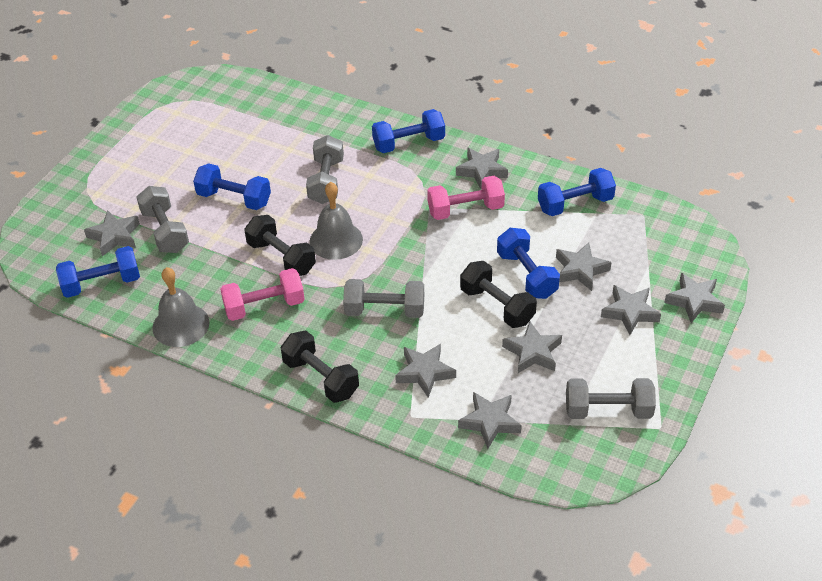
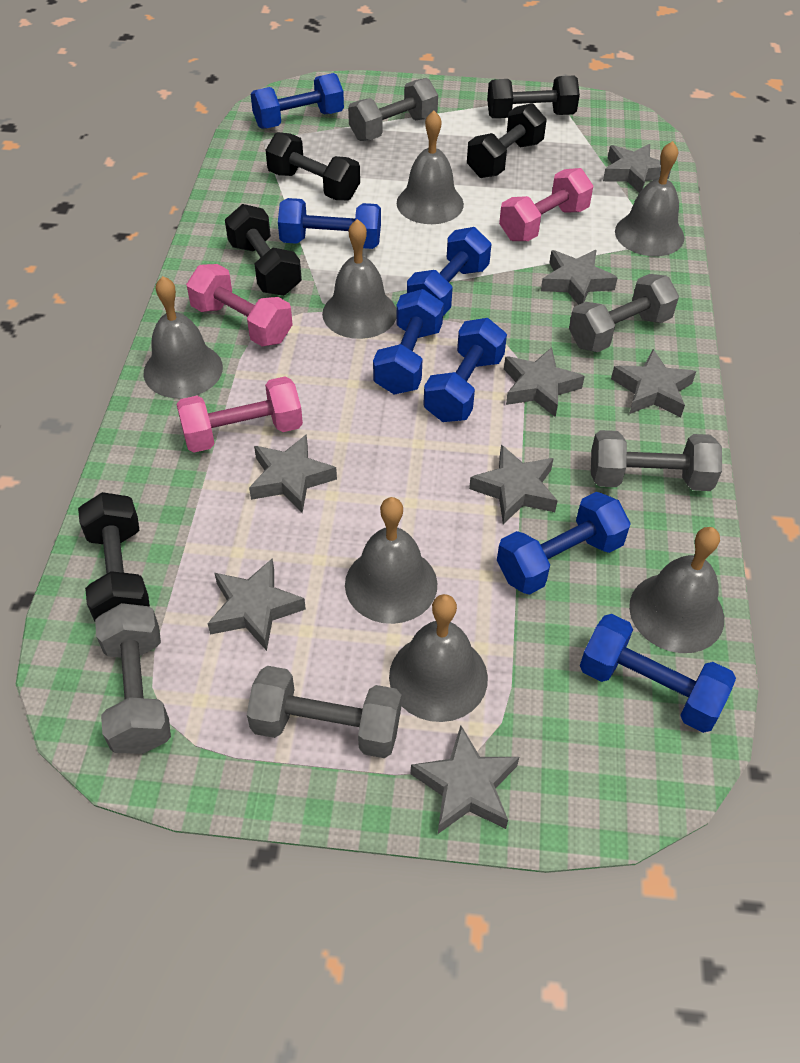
black dumbbell: [244,215,316,276] [281,331,359,403] [460,261,537,328] = 3 -> [78,492,150,621] [225,204,302,296] [265,132,360,200] [467,103,547,178] [487,75,580,118] = 5
blue dumbbell: [56,246,140,298] [193,163,271,210] [372,109,445,153] [497,228,560,299] [538,168,616,216] = 5 -> [251,73,344,129] [278,198,381,249] [373,289,444,395] [407,227,491,316] [423,318,507,422] [497,492,631,595] [580,614,736,733] = 7
grey bell: [152,267,209,347] [310,182,363,260] = 2 -> [144,276,223,398] [322,219,397,339] [345,497,437,624] [389,594,488,722] [397,111,464,224] [615,141,684,256] [629,527,724,653] = 7
grey dumbbell: [136,186,189,253] [306,135,344,204] [343,279,424,318] [566,378,656,419] = 4 -> [95,603,171,754] [247,666,402,758] [348,78,438,141] [569,274,679,352] [591,430,722,491] = 5
pink dumbbell: [220,268,305,321] [427,176,505,220] = 2 -> [176,377,303,453] [186,264,293,346] [499,168,593,241] = 3

